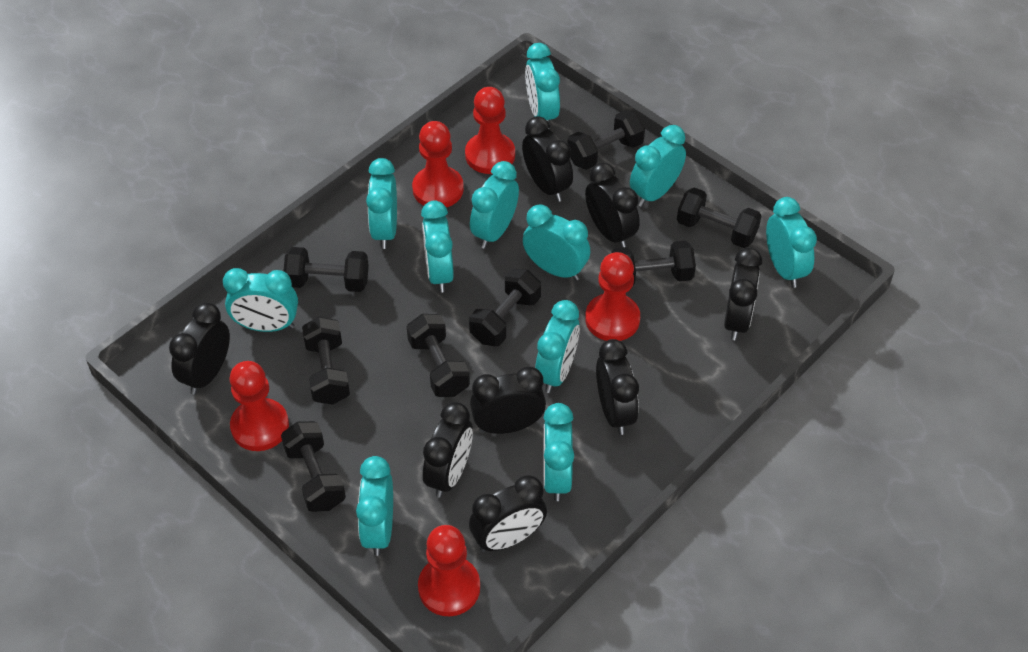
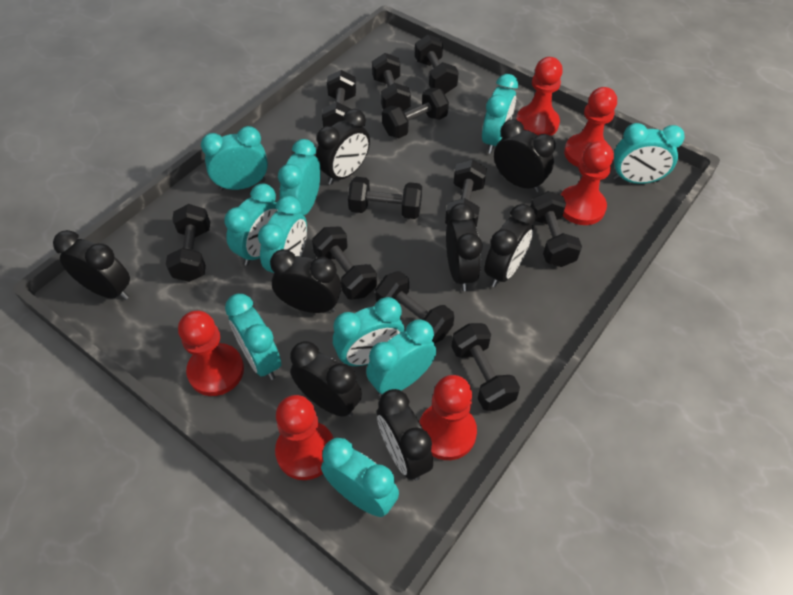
black dumbbell: [281,421,346,512] [284,247,369,292] [302,317,350,405] [407,314,470,397] [469,269,541,346] [567,110,645,170] [612,240,696,285] [677,187,761,248] = 8 -> [166,204,210,282] [312,227,377,299] [322,70,356,127] [348,177,422,219] [372,53,411,111] [375,271,454,344] [382,88,449,138] [415,35,459,94] [445,159,487,228] [451,323,520,411] [530,191,582,267] = 11
red pawn: [230,361,289,451] [412,121,464,207] [418,525,480,616] [465,87,515,174] [585,252,640,341] = 5 -> [178,311,244,396] [275,395,334,480] [419,375,477,460] [516,57,563,136] [561,141,614,225] [564,87,617,167] = 6
turquoise clock: [223,268,298,332] [356,456,393,556] [366,158,397,249] [421,201,454,293] [470,161,519,249] [523,204,590,280] [525,43,560,129] [535,300,580,393] [543,403,574,501] [630,125,686,207] [766,197,817,288] = 11 -> [201,126,268,191] [224,183,278,266] [225,294,281,380] [258,196,307,273] [278,139,321,215] [321,438,399,517] [333,297,405,366] [366,319,436,396] [482,74,518,154] [613,123,685,184] = 10

